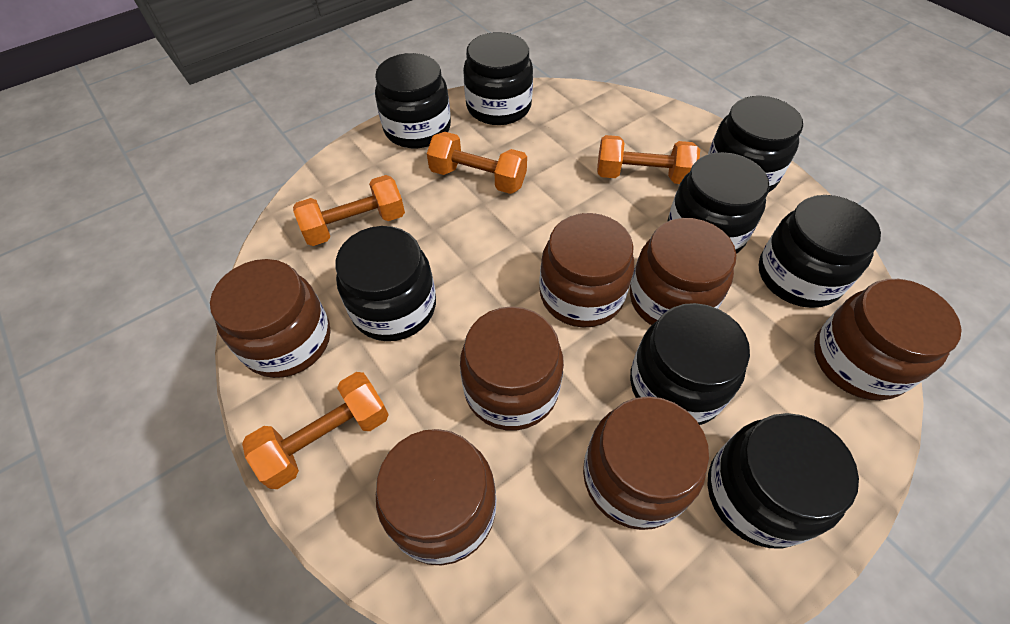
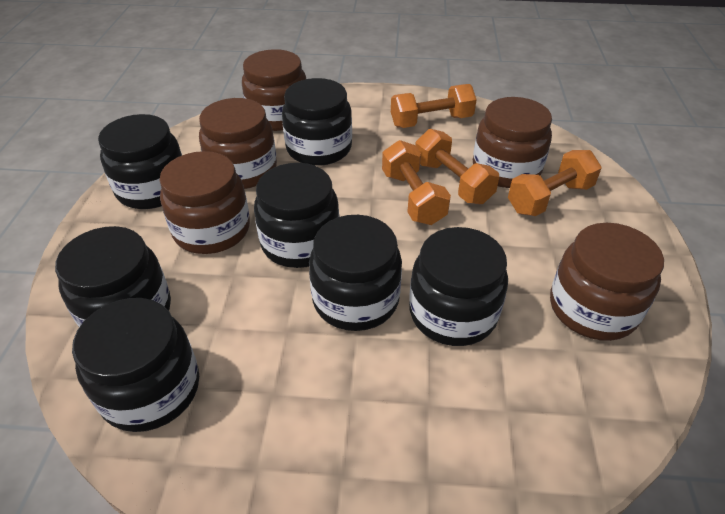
black jar: [336,226,436,341] [375,53,451,148] [463,32,533,125] [630,303,750,425] [667,152,769,254] [708,96,803,193] [708,413,859,548] [759,195,881,308] = 8 -> [55,226,171,327] [72,298,199,432] [98,114,182,209] [254,163,339,268] [282,78,352,166] [309,215,402,331] [409,227,508,346] = 7
brown jar: [210,259,330,378] [376,429,497,565] [460,306,564,431] [539,213,634,328] [583,396,709,530] [630,218,737,325] [814,279,962,401] = 7 -> [159,151,250,254] [199,98,277,189] [242,49,306,131] [473,97,552,188] [550,223,664,341] = 5

